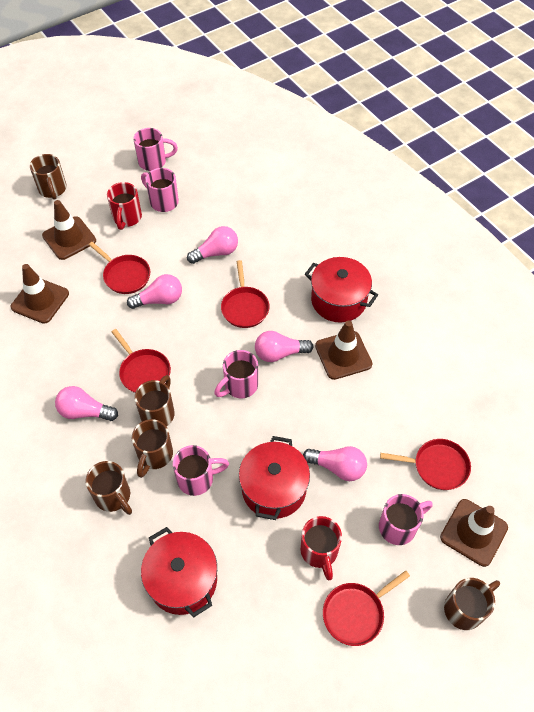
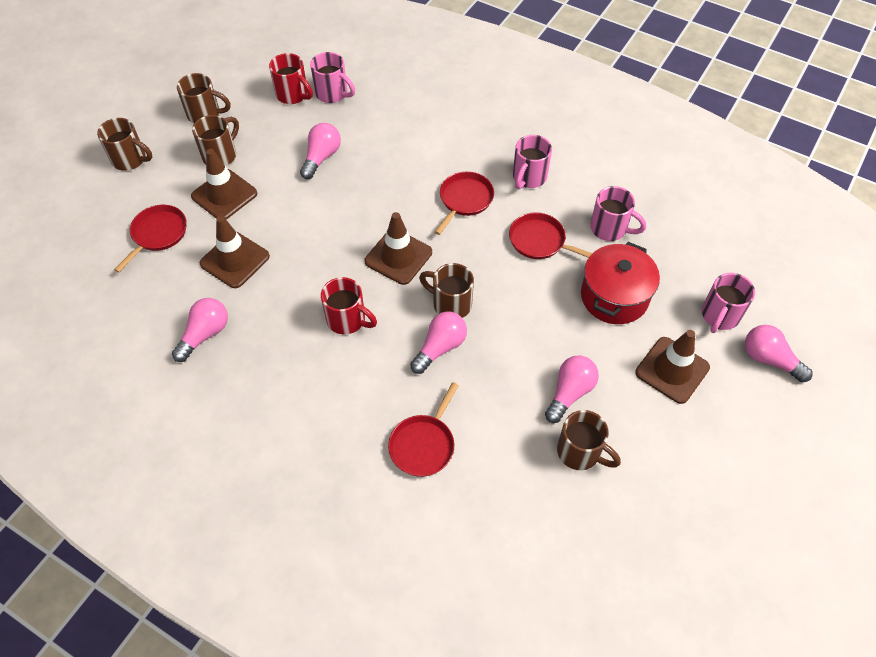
pink mug: [133,128,178,171] [141,168,179,212] [173,445,229,496] [214,350,258,398] [379,494,433,545] = 5 -> [310,52,355,103] [513,135,552,189] [590,186,646,241] [702,273,755,333] = 4
red pan: [89,242,150,294] [111,329,171,393] [221,260,270,328] [323,570,410,646] [380,439,471,490] = 5 -> [114,205,187,272] [388,382,459,477] [435,172,494,235] [509,212,592,259] = 4
red pot: [141,527,217,617] [239,436,310,520] [305,257,378,322] = 3 -> [581,242,660,324] = 1

